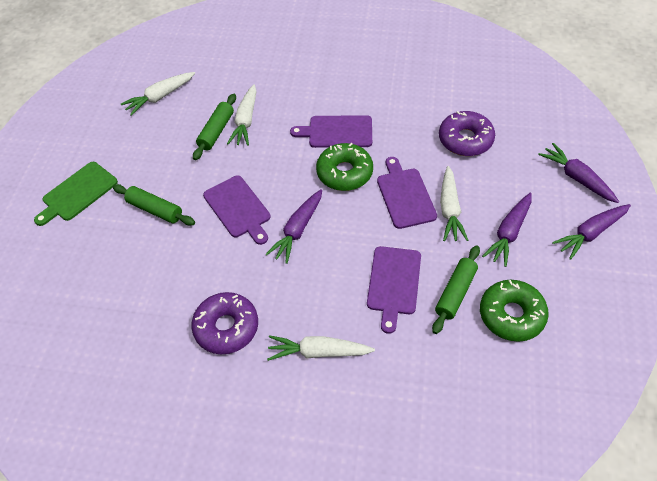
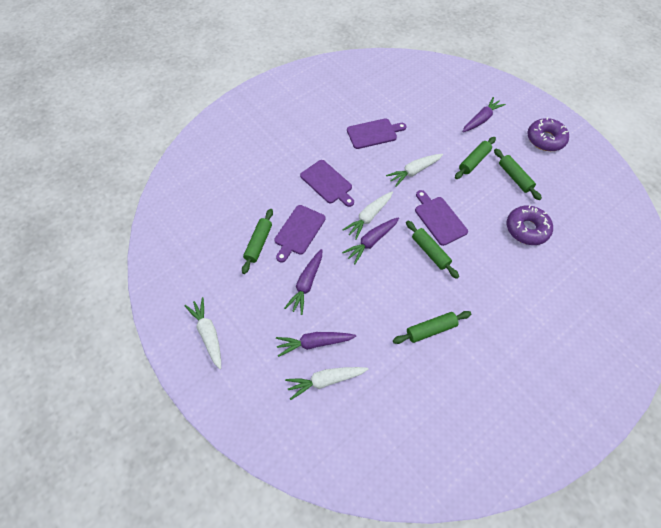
green cutting board: [34,162,118,226] = 1 -> none = 0
green donut: [316,143,373,191] [480,280,549,342] = 2 -> none = 0
green rolling pin: [113,184,195,226] [193,94,236,160] [432,245,480,334] = 3 -> [242,209,273,274] [393,311,471,344] [406,221,459,279] [455,137,496,179] [494,149,542,200] = 5

